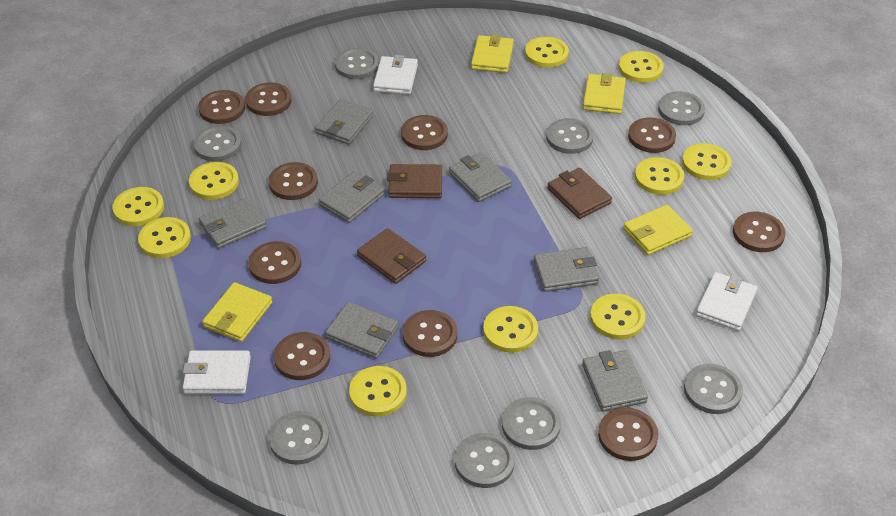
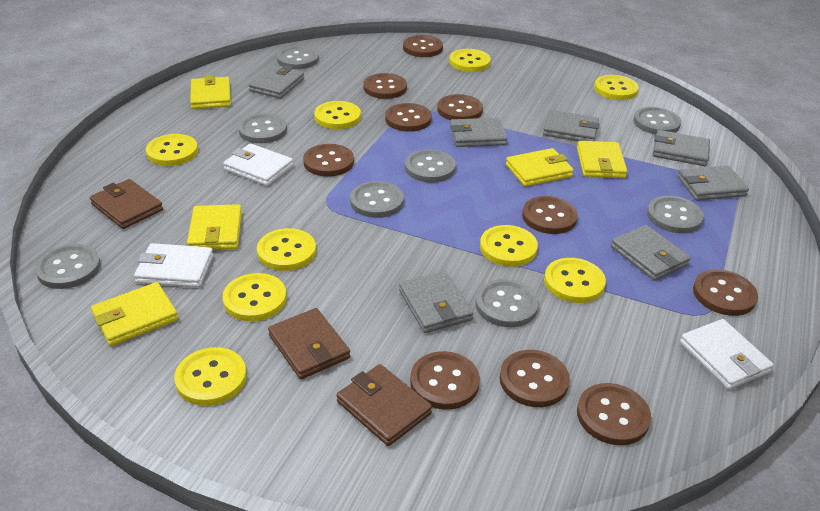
yellow button: [112,187,164,226] [138,217,191,258] [189,162,239,200] [349,366,407,417] [483,306,538,353] [525,37,569,68] [590,294,646,339] [619,51,664,83] [635,157,684,195] [682,143,732,180] = 10 -> [146,134,198,166] [174,347,246,406] [222,273,287,321] [257,228,316,271] [314,101,361,129] [449,49,491,72] [480,225,538,267] [544,258,606,303] [594,75,639,100] = 9
yellow wallet: [202,282,272,342] [471,34,514,73] [583,73,626,114] [623,205,693,255] = 4 -> [91,282,178,346] [187,204,242,250] [190,75,231,109] [506,148,574,187] [577,141,627,178] = 5

